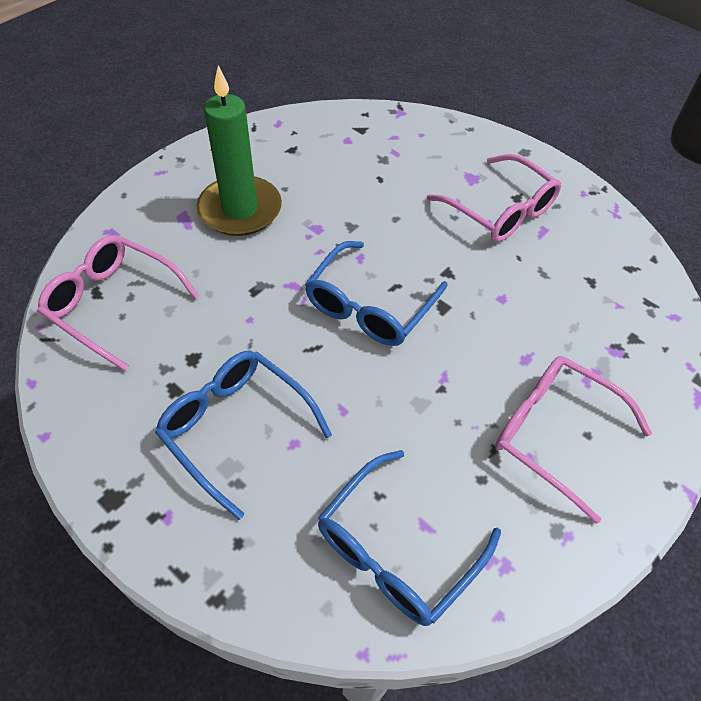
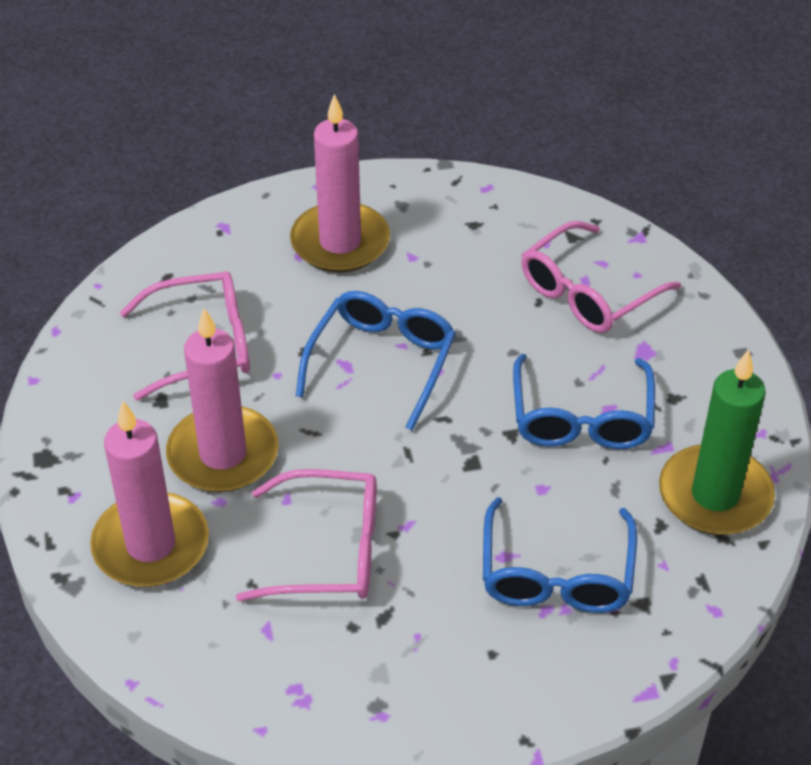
pink candle: none = 0 -> [90,401,209,587] [166,308,279,492] [290,94,390,273] = 3

